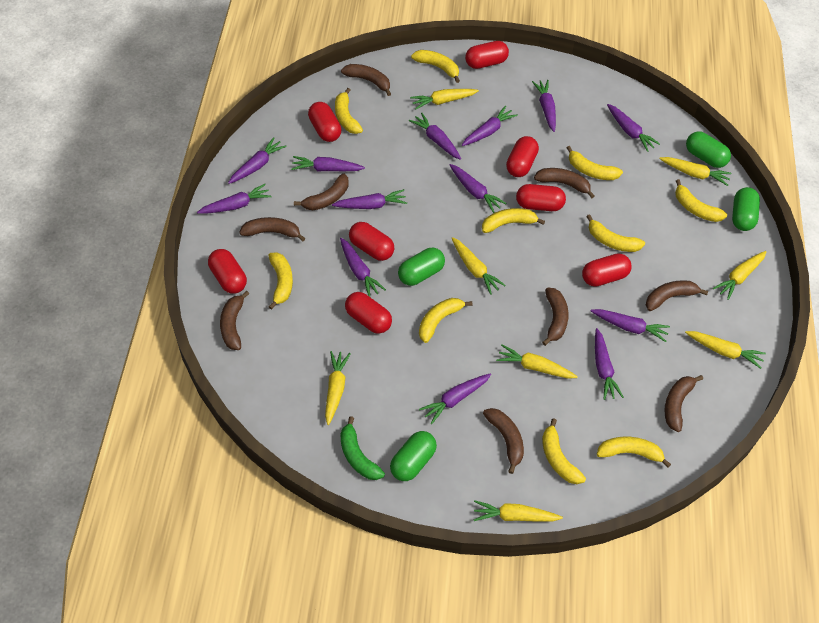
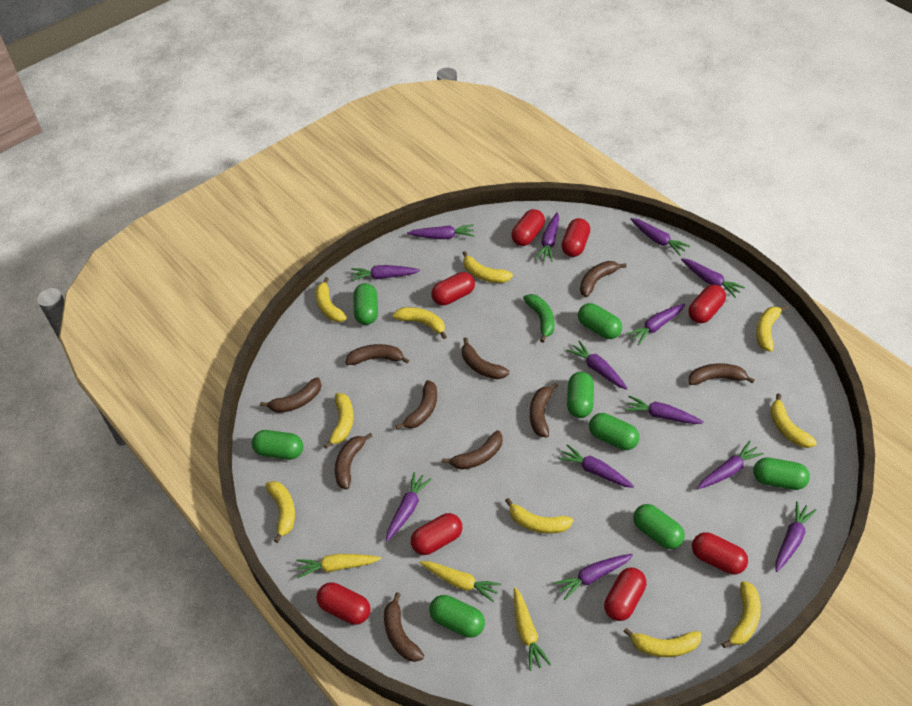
brown banana: [220,291,249,350] [239,217,305,241] [294,174,348,210] [341,64,391,96] [483,408,524,474] [534,168,594,198] [542,288,569,346] [646,280,708,311] [665,375,703,432] = 9 -> [260,377,321,413] [335,433,373,489] [346,344,409,365] [384,592,424,662] [396,380,437,430] [442,430,503,470] [462,337,509,379] [530,383,558,438] [580,261,626,297] [688,363,755,385] = 10
green capsule: [390,431,437,481] [398,248,445,286] [686,131,731,168] [732,187,760,231] = 4 -> [252,430,303,460] [353,283,378,325] [429,595,485,638] [567,372,594,418] [578,303,622,339] [589,413,639,450] [633,504,685,549] [753,457,810,490] = 8
yellow carrot: [325,351,351,425] [410,89,479,110] [452,237,506,295] [474,500,563,522] [496,345,578,379] [659,157,732,186] [685,331,766,369] [713,251,767,300] = 8 -> [296,554,381,578] [419,561,501,602] [514,587,551,671] = 3

